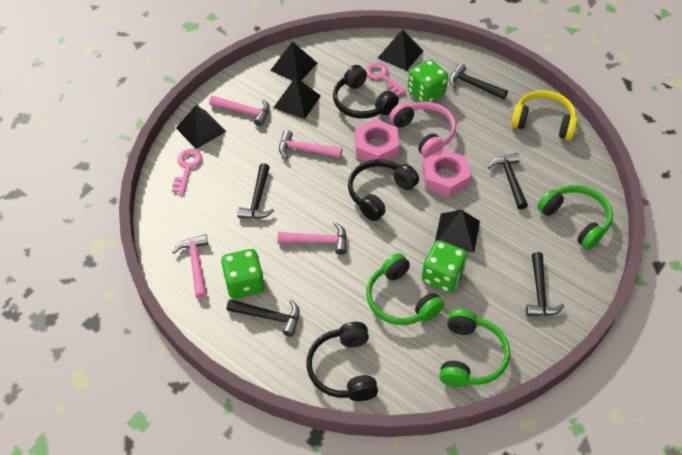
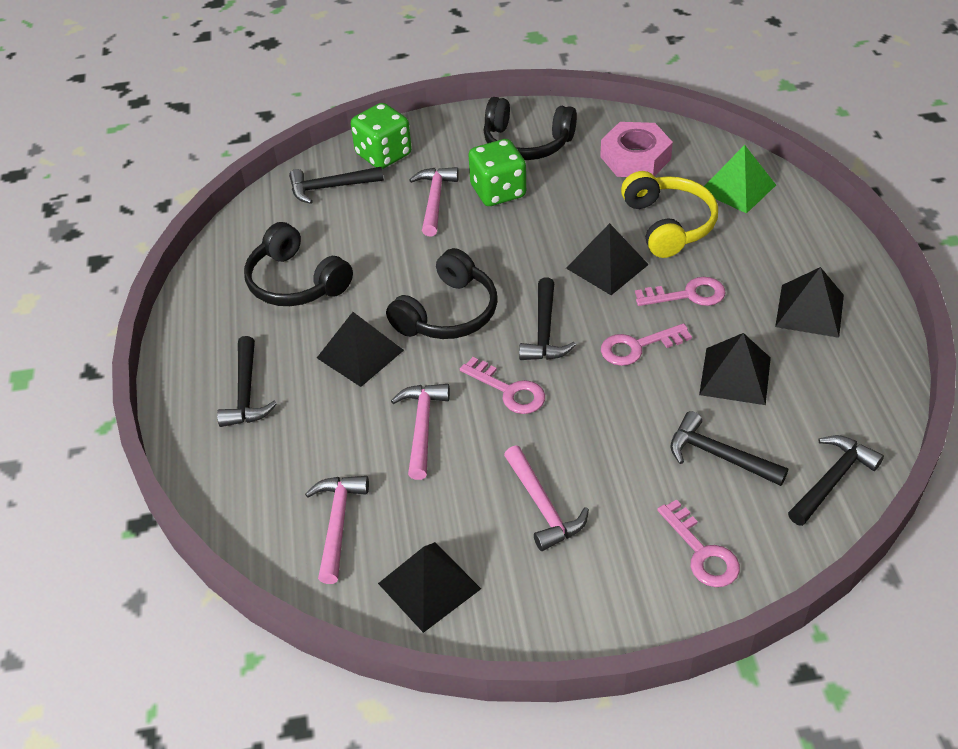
green dice: [221,249,265,299] [408,59,448,102] [422,240,467,293] = 3 -> [351,103,412,169] [468,139,526,206] = 2
green headphones: [366,253,444,325] [439,309,510,387] [537,185,613,250] = 3 -> none = 0
green pyramid: none = 0 -> [704,145,776,214] = 1
pink headphones: [389,102,456,158] = 1 -> none = 0
pink key: [172,149,202,194] [366,63,406,96] = 2 -> [460,357,545,414] [601,323,692,366] [635,277,726,306] [657,499,740,587] = 4
pink nut: [355,119,399,161] [422,149,471,197] = 2 -> [600,122,673,177] = 1

